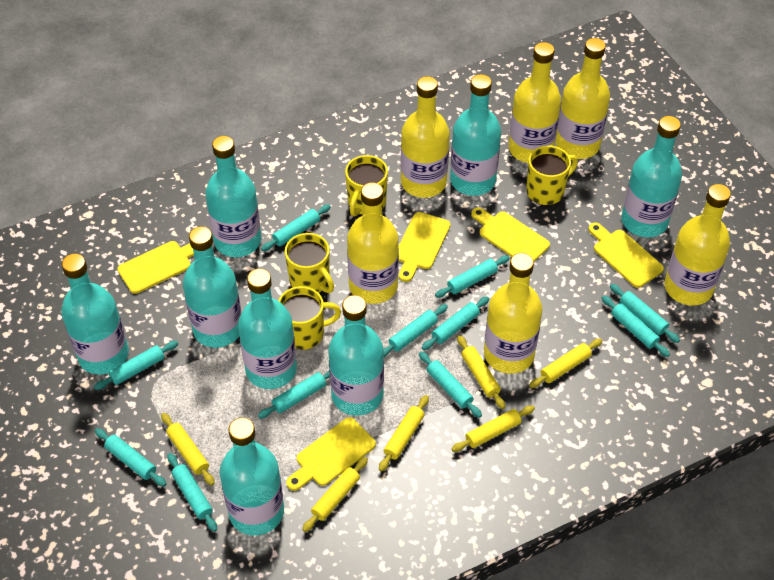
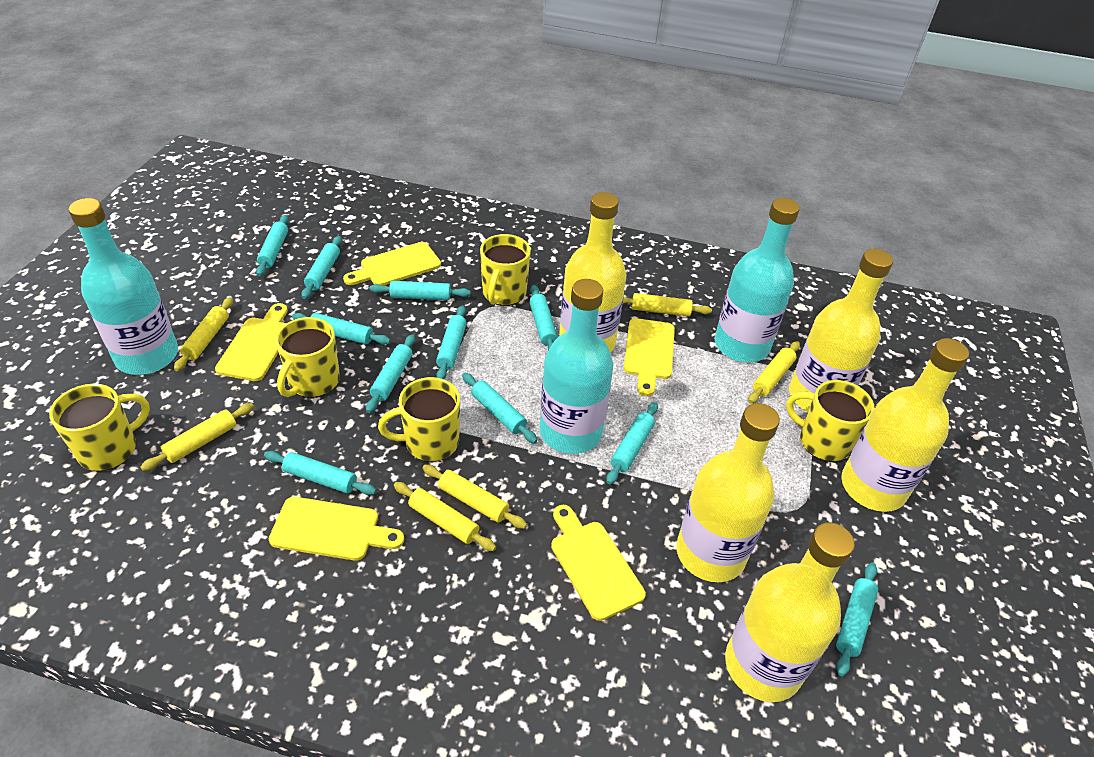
turquoise bottle: [61,253,129,374] [183,226,241,348] [205,136,261,257] [220,418,284,535] [238,268,297,389] [328,295,384,416] [450,74,501,196] [621,116,682,237] = 8 -> [69,198,178,375] [540,279,613,454] [715,198,800,362] = 3
yellow bottle: [347,182,399,304] [401,76,450,198] [484,253,543,374] [509,42,561,163] [556,38,610,159] [664,184,731,306] = 6 -> [559,192,626,352] [676,403,780,582] [725,522,855,702] [789,249,893,412] [841,338,969,512] = 5
yellow mug: [278,286,341,350] [285,233,334,293] [345,155,388,216] [526,146,578,205] = 4 -> [49,384,150,471] [275,317,340,397] [378,377,460,462] [480,234,531,306] [786,380,875,462] = 5

